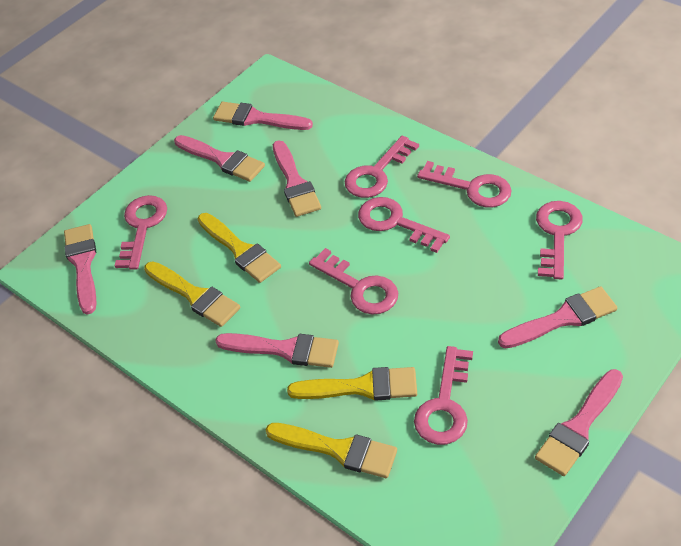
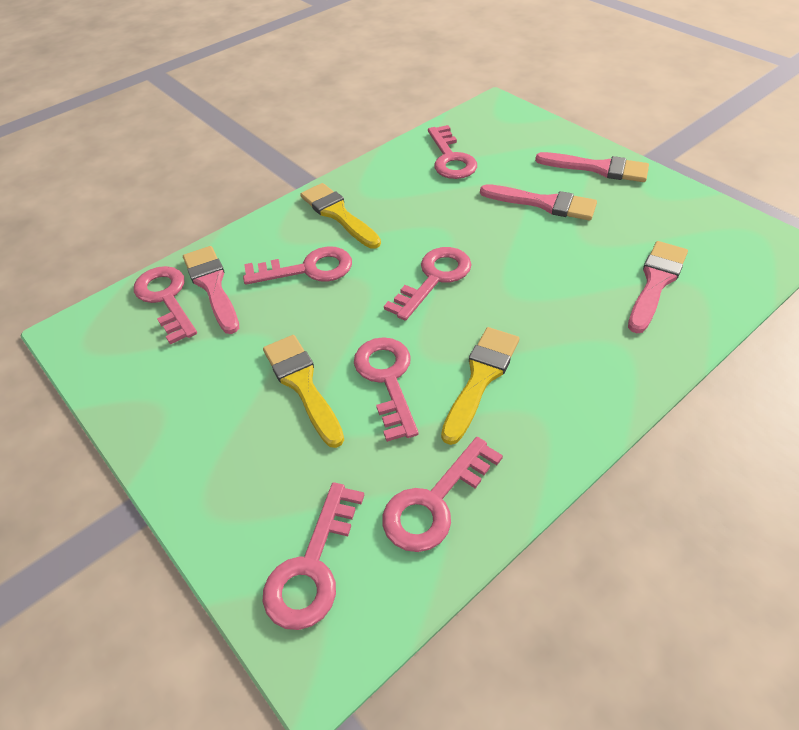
pink brush: [64,224,96,315] [174,135,265,182] [213,102,313,130] [215,333,339,368] [273,140,321,217] [498,286,617,349] [535,369,623,476] = 7 -> [183,246,239,334] [480,184,597,221] [535,152,649,182] [628,241,688,333] = 4
yellow brush: [144,261,240,327] [198,213,281,283] [266,423,397,478] [287,367,417,401] = 4 -> [263,335,344,448] [300,183,381,249] [441,327,519,445] = 3

